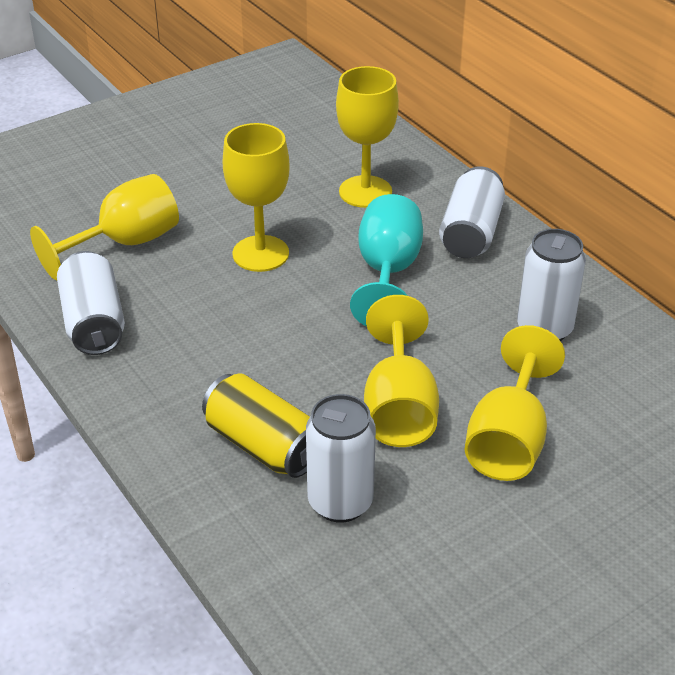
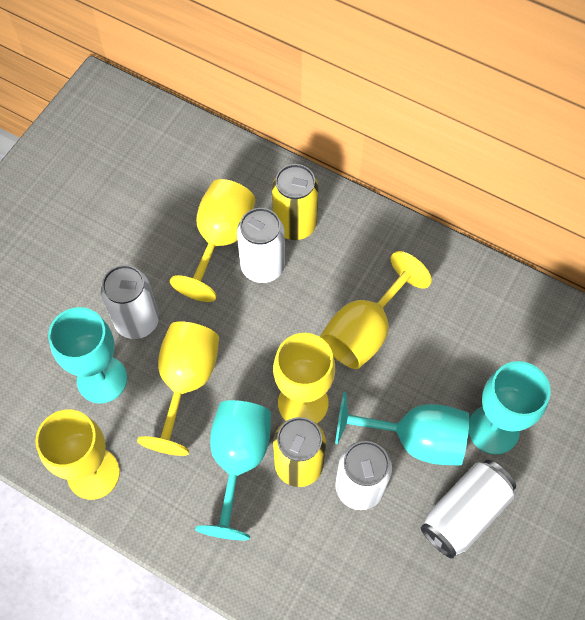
turquoise goblet: [350,194,423,326] = 1 -> [48,307,127,403] [195,400,271,540] [335,392,470,466] [469,361,551,455] = 4
yellow can: [202,373,310,478] = 1 -> [272,164,319,240] [273,417,326,487] = 2

